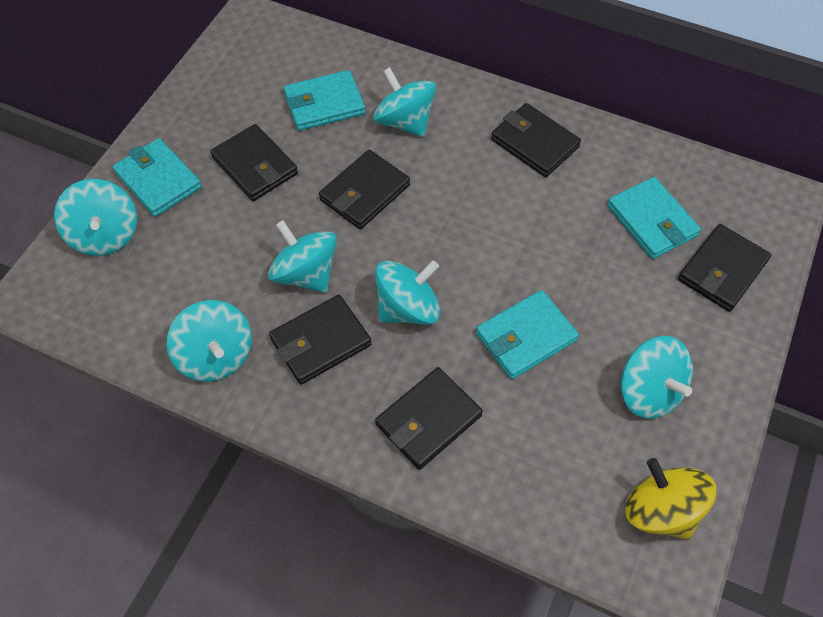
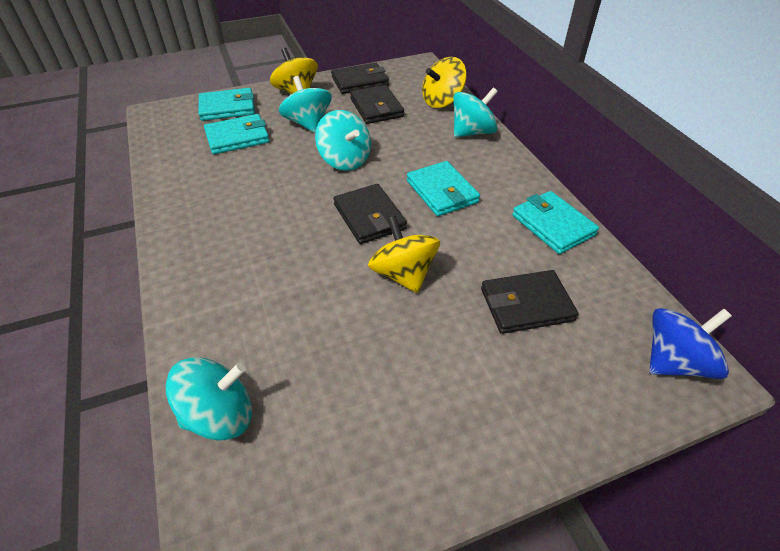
black wallet: [211,124,298,201] [269,295,372,385] [319,150,410,229] [375,367,483,470] [491,103,581,177] [678,224,771,312] = 6 -> [331,63,389,94] [334,184,407,244] [350,85,404,124] [481,270,578,334] = 4
blue spinning top: none = 0 -> [649,308,732,379] = 1
turquoise spinning top: [54,179,137,256] [166,300,252,382] [268,220,337,293] [373,67,436,137] [375,260,440,325] [621,336,693,419] = 6 -> [166,357,252,440] [279,76,332,133] [315,110,371,171] [453,88,498,137] = 4
yellow spinning top: [625,458,716,540] = 1 -> [270,48,318,94] [368,216,440,293] [422,57,467,108] = 3

